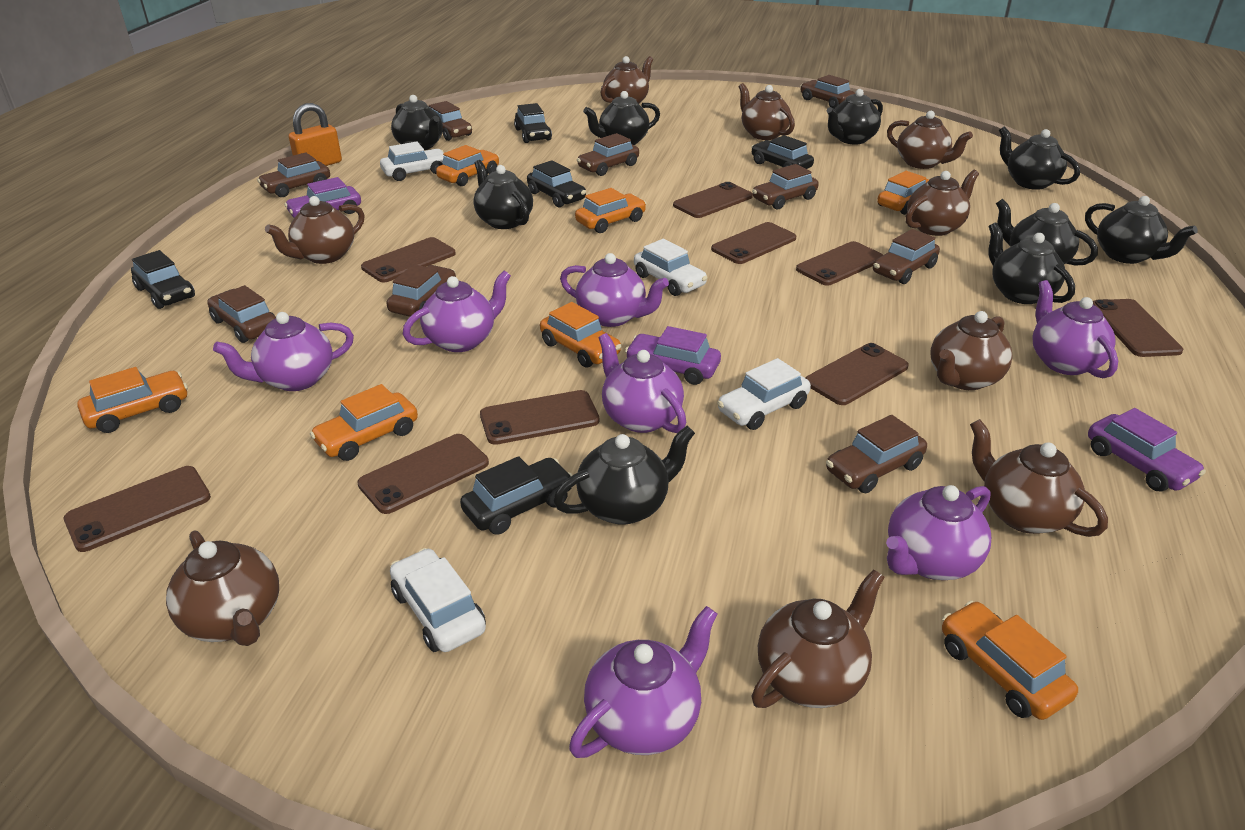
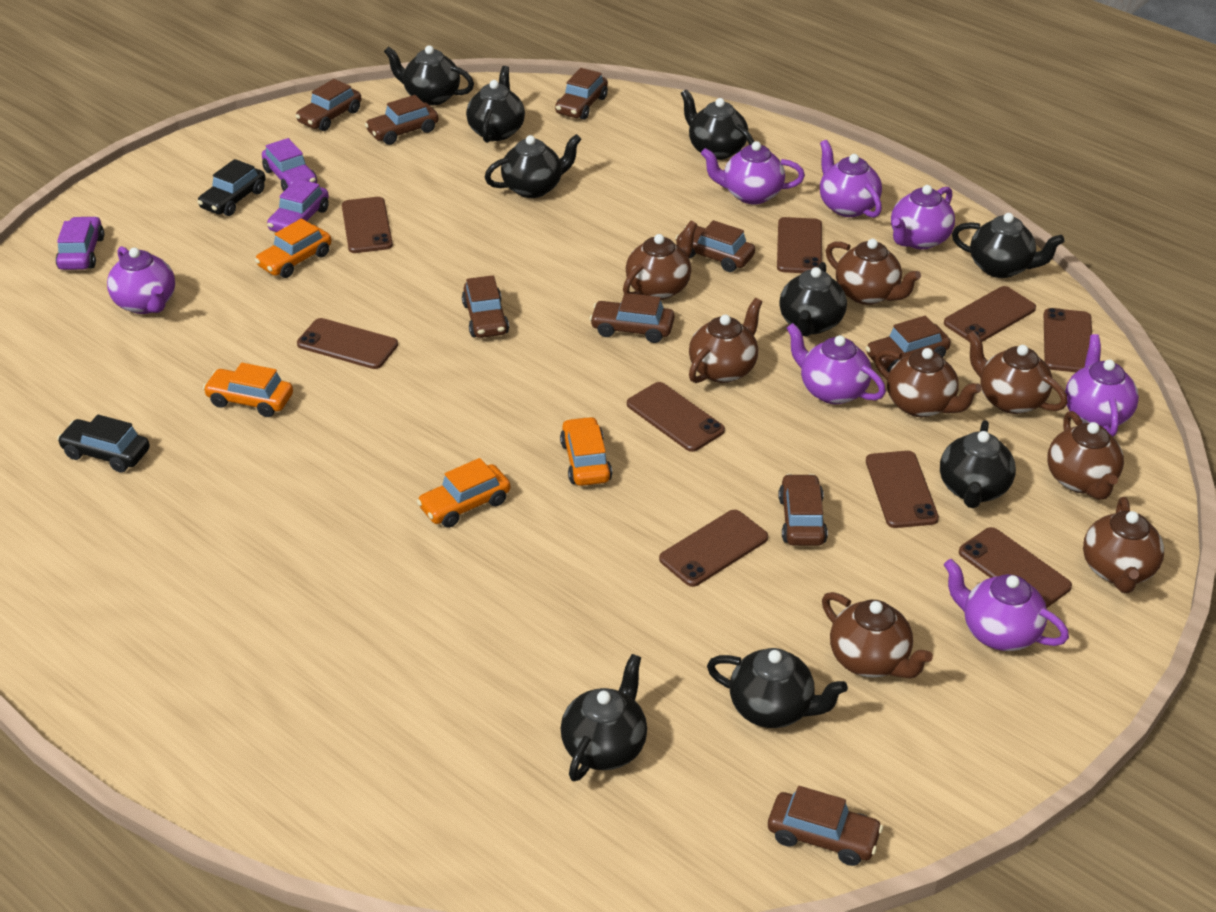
black car: [131,250,195,309] [460,456,572,535] [514,103,552,143] [527,160,586,207] [751,135,814,169] = 5 -> [57,415,150,473] [197,159,265,216] = 2
brown teapot: [166,530,279,646] [265,196,365,264] [600,56,653,104] [739,83,795,140] [751,569,884,708] [887,111,973,169] [906,170,979,236] [930,311,1012,390] [970,419,1108,537] = 9 -> [623,221,697,300] [689,298,762,383] [822,592,933,678] [826,239,921,305] [875,348,982,417] [966,331,1068,414] [1047,411,1124,500] [1083,497,1164,593] = 8
orange car: [77,367,188,433] [310,384,418,461] [436,145,499,186] [540,302,622,368] [575,188,647,233] [877,171,929,215] [942,601,1078,720] = 7 -> [203,363,293,417] [255,218,331,278] [417,458,510,528] [560,416,612,486] = 4
orange padlock: [289,103,342,166] = 1 -> none = 0
white car: [380,142,444,181] [390,548,486,652] [634,239,708,296] [717,358,811,430] = 4 -> none = 0

